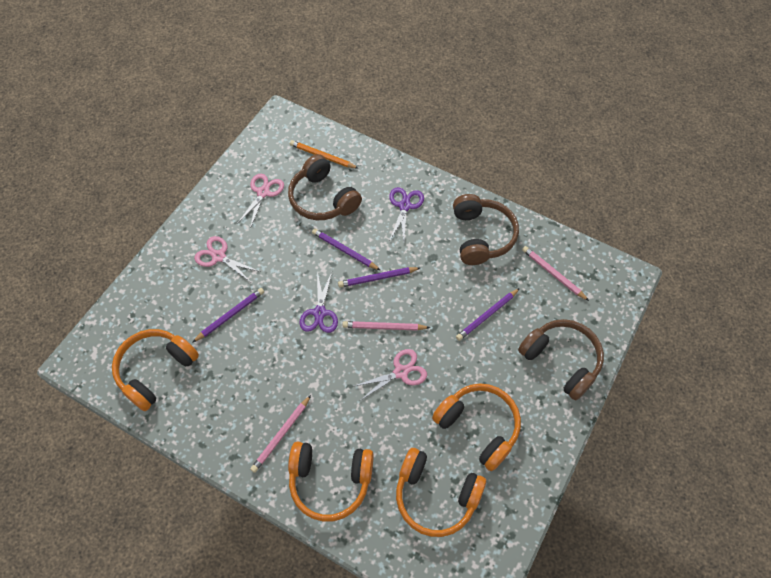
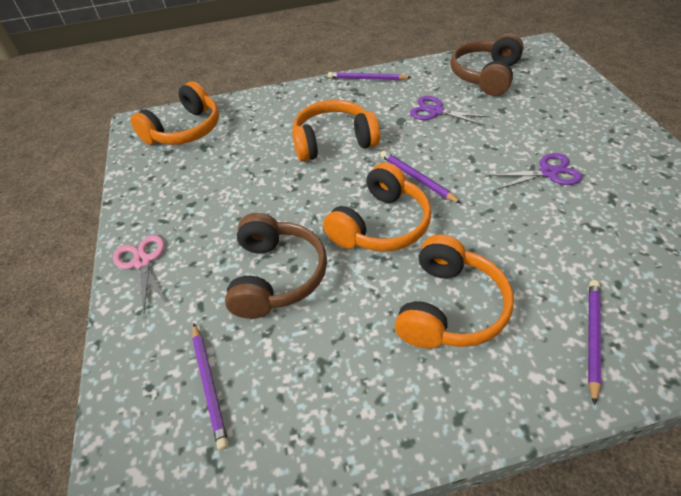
brown headphones: [288,154,362,220] [453,194,519,265] [518,319,604,400] = 3 -> [225,213,327,319] [450,33,524,96] = 2
orange pencil: [290,140,359,169] = 1 -> none = 0
pink pencil: [250,395,311,473] [343,321,430,331] [522,246,589,301] = 3 -> none = 0
pink scissors: [194,236,261,282] [237,174,284,229] [352,349,427,400] = 3 -> [113,235,167,312] = 1

